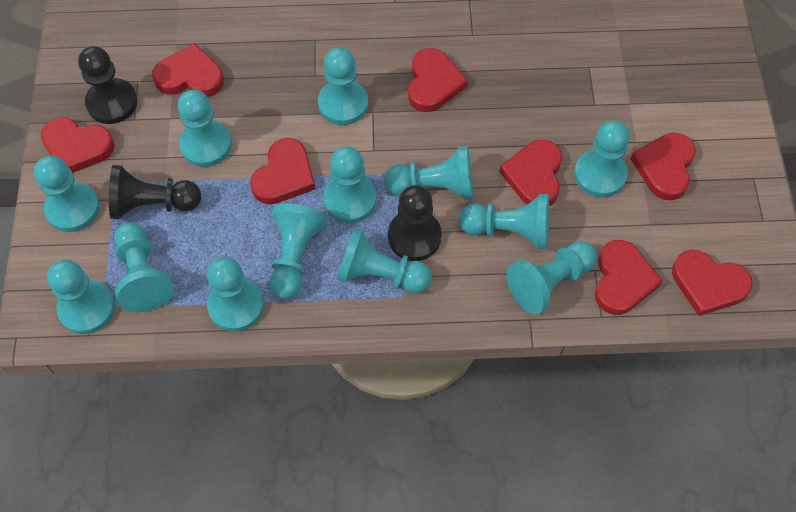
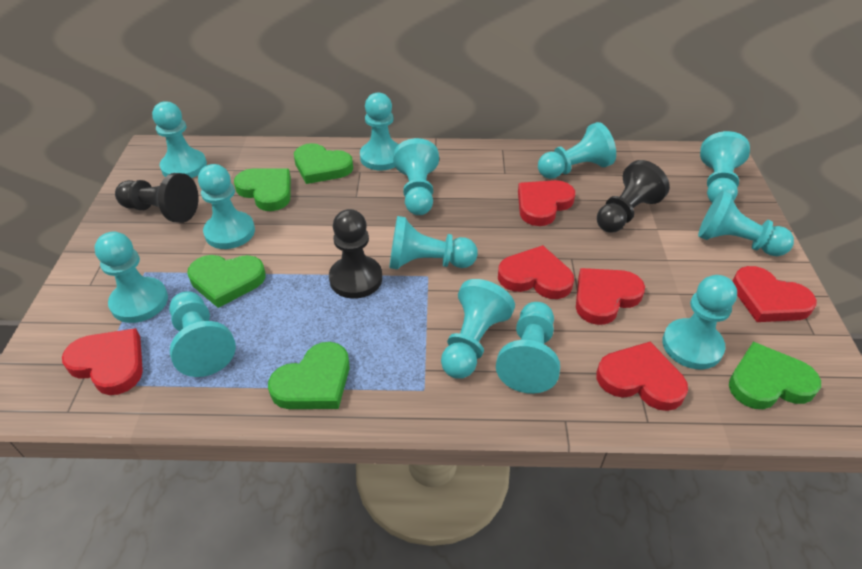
green heart: none = 0 -> [187,255,265,308] [234,168,291,211] [268,342,350,409] [294,143,353,184] [729,342,821,409] = 5
red heart: [41,117,115,173] [152,43,224,97] [250,138,316,204] [408,48,468,112] [499,140,562,206] [595,240,663,315] [631,133,696,200] [672,250,753,316] = 8 -> [62,328,143,395] [498,245,574,299] [518,180,575,226] [576,268,645,325] [596,341,688,411] [733,266,817,322] = 6

